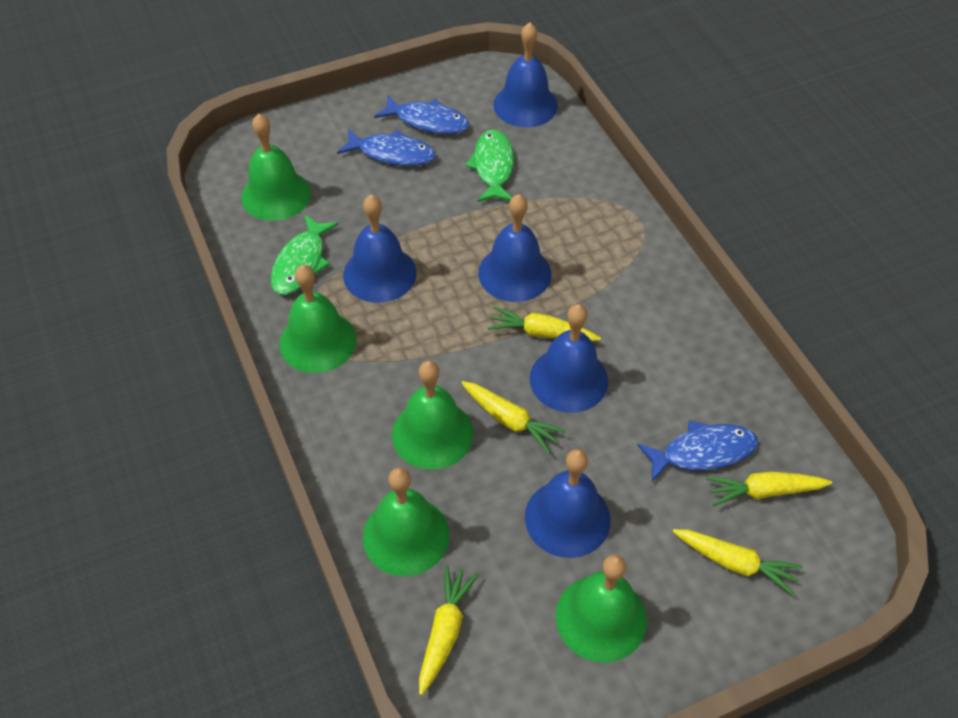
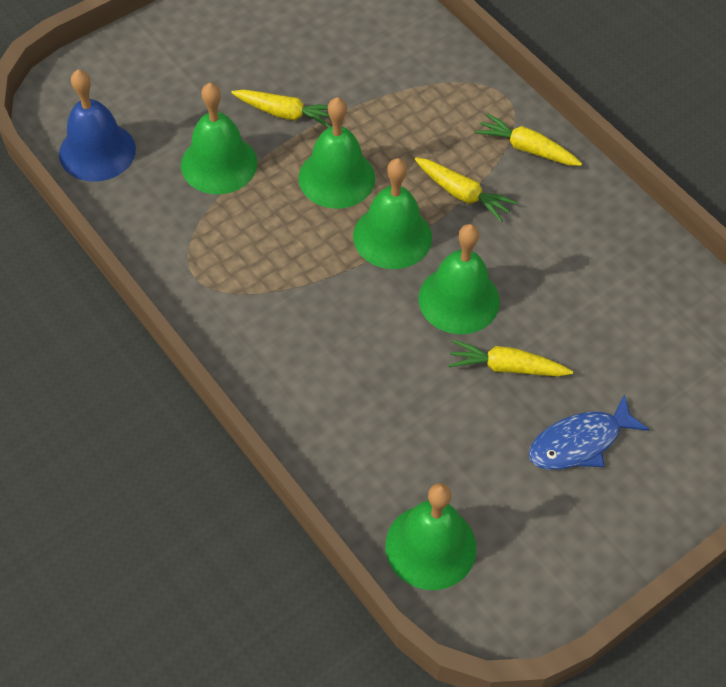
blue bell: [343,195,417,303] [478,194,551,302] [493,23,558,128] [525,449,611,558] [530,304,608,413] = 5 -> [59,69,136,182] = 1
blue fish: [337,129,436,166] [374,95,470,134] [637,421,758,481] = 3 -> [528,394,649,469] = 1
green fish: [271,215,339,295] [465,129,514,202] = 2 -> none = 0
yellow carrot: [419,565,479,695] [461,381,567,454] [488,306,601,342] [673,529,803,595] [706,472,832,506] = 5 -> [231,89,331,128] [415,157,517,222] [448,339,573,377] [475,113,582,166] = 4

